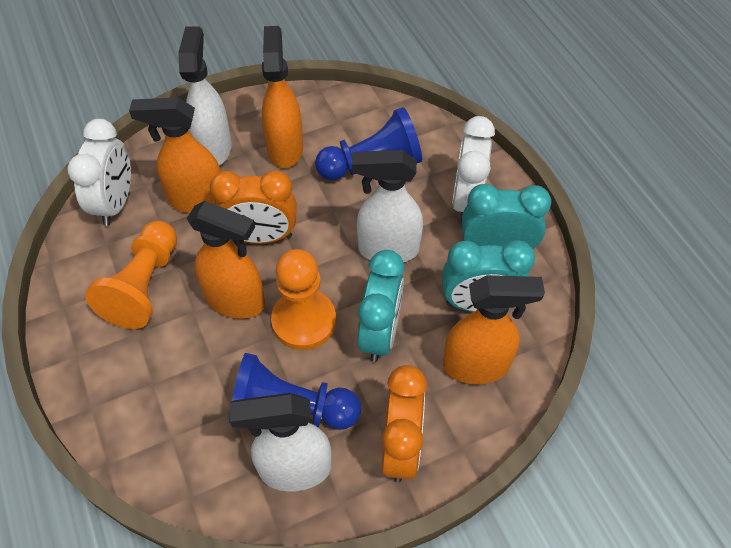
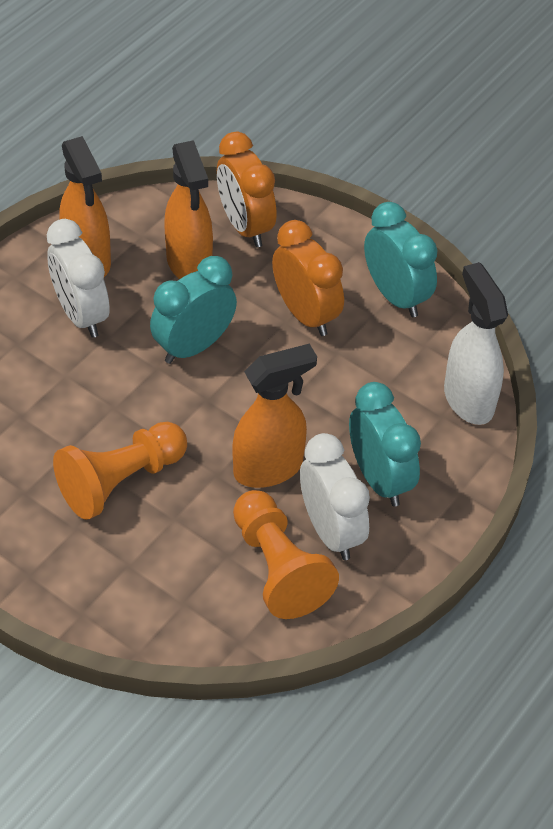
blue pawn: [229,353,361,430] [315,107,422,180] = 2 -> none = 0
orange spray bottle: [129,97,221,213] [187,201,265,319] [261,26,303,168] [443,275,545,384] = 4 -> [59,136,111,277] [164,140,213,279] [233,344,317,488] = 3
white spray bottle: [178,26,232,166] [230,393,332,492] [352,150,423,262] = 3 -> [444,262,508,425] = 1

